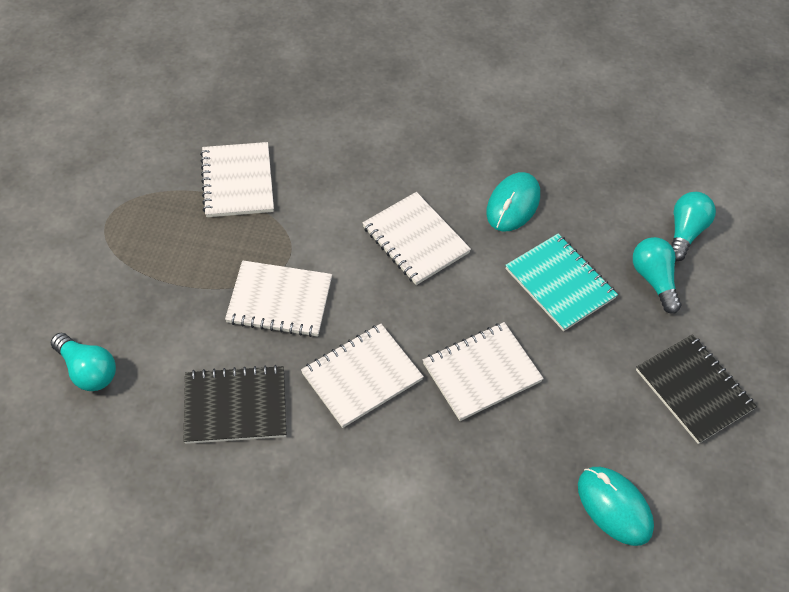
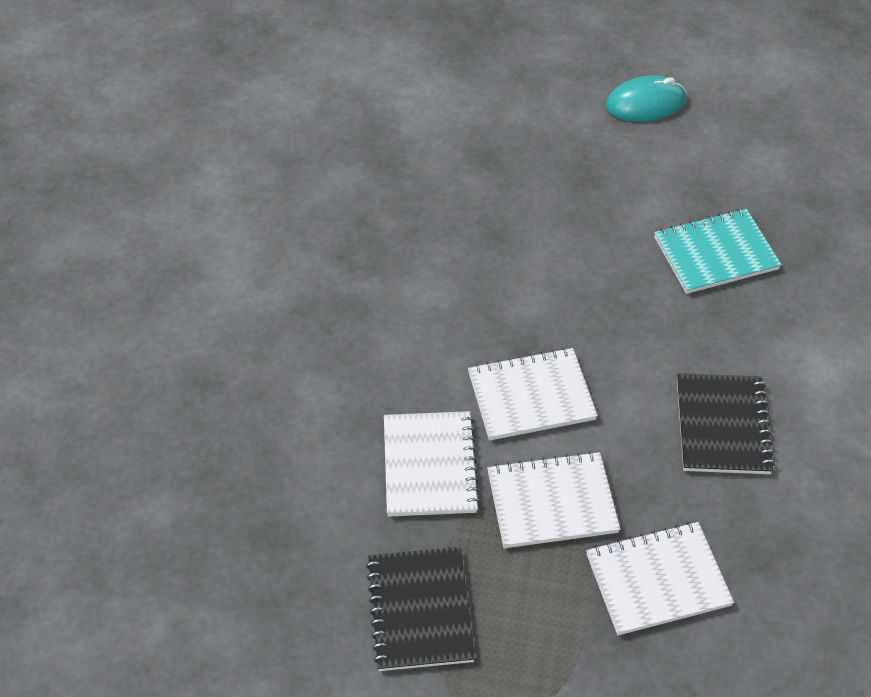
turquoise light bulb: [51,333,116,391] [633,237,681,313] [671,192,716,262] = 3 -> none = 0
turquoise mouse: [486,172,540,231] [578,467,654,546] = 2 -> [606,76,686,122] = 1
white notebook: [200,142,274,217] [225,260,332,337] [301,324,424,428] [363,192,471,285] [423,322,544,421] = 5 -> [384,411,480,517] [468,348,598,441] [487,451,620,548] [586,522,734,635] = 4

